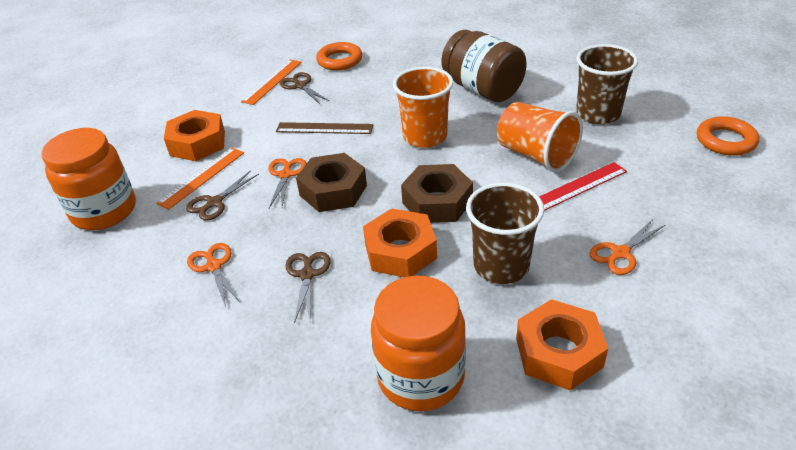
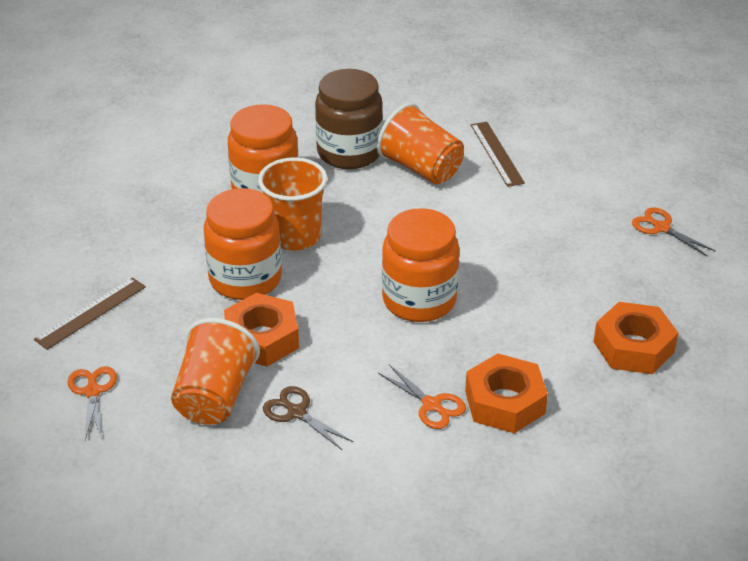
brown cup: [466,183,544,284] [576,44,638,124] = 2 -> none = 0
brown nut: [296,153,367,212] [401,164,473,223] = 2 -> none = 0
brown ruler: [276,122,373,134] = 1 -> [34,277,146,350] [471,122,525,187] = 2
brown scissors: [186,170,259,221] [280,72,329,104] [285,252,331,323] = 3 -> [263,386,353,450] = 1
orange cup: [393,66,453,148] [497,102,583,172] = 2 -> [171,318,260,425] [258,157,327,251] [377,103,464,184] = 3
orange jar: [41,128,136,230] [371,275,466,411] = 2 -> [204,188,282,300] [228,104,299,193] [382,208,459,322] = 3
orange ring: [316,42,362,70] [697,116,759,156] = 2 -> none = 0
orange ruler: [156,148,244,210] [241,59,302,105] = 2 -> none = 0
red ruler: [539,162,627,211] = 1 -> none = 0

